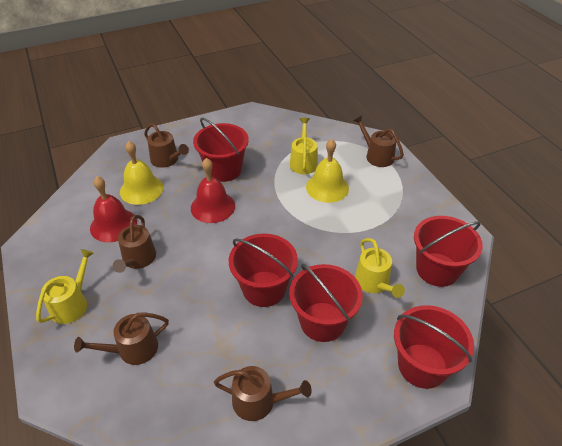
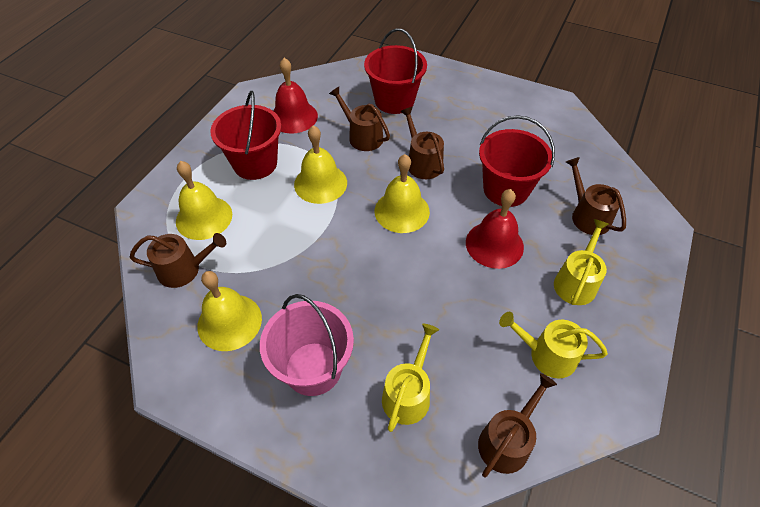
pink bucket: none = 0 -> [260,294,354,396] = 1
red bucket: [193,118,249,182] [229,234,298,307] [289,264,363,342] [394,305,474,389] [414,216,483,287] = 5 -> [210,91,281,180] [364,28,427,114] [479,115,555,207] = 3
yellow bell: [120,141,163,205] [306,139,349,203] = 2 -> [176,161,232,240] [197,271,262,351] [294,125,347,204] [375,154,430,233] = 4

